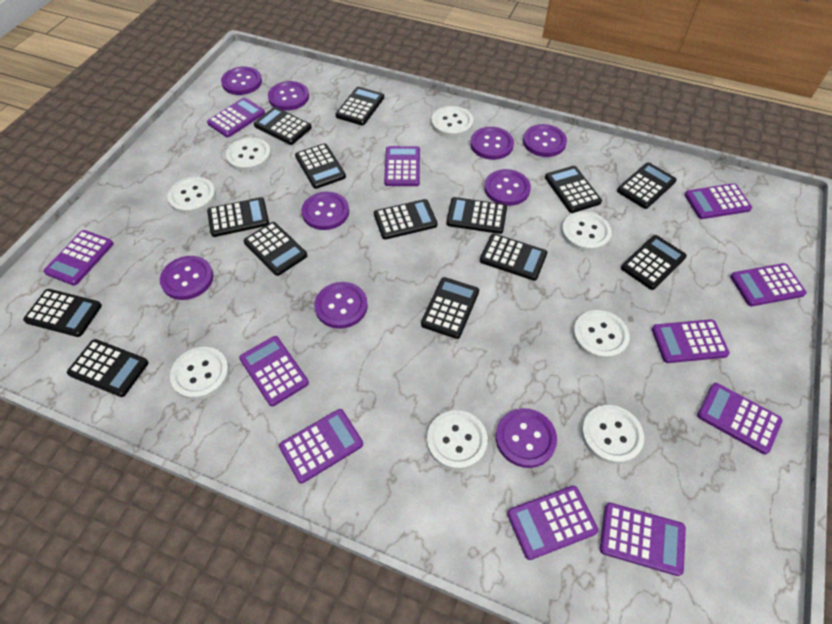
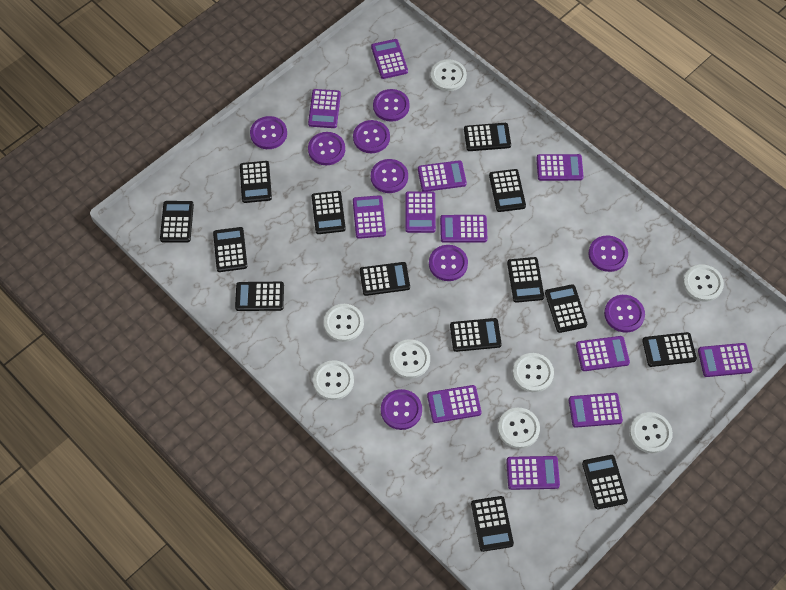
purple calculator: [44,230,114,286] [207,98,265,137] [239,336,309,406] [279,409,363,483] [384,146,420,186] [507,486,598,560] [600,503,686,576] [652,319,729,363] [685,183,752,219] [697,383,782,455] [730,263,807,306] = 11 -> [308,89,341,128] [353,195,386,239] [371,39,408,79] [405,191,436,233] [418,160,467,191] [427,385,482,423] [440,215,488,243] [506,456,560,490] [536,154,584,181] [569,393,623,428] [576,336,630,371] [698,343,753,377] = 12

